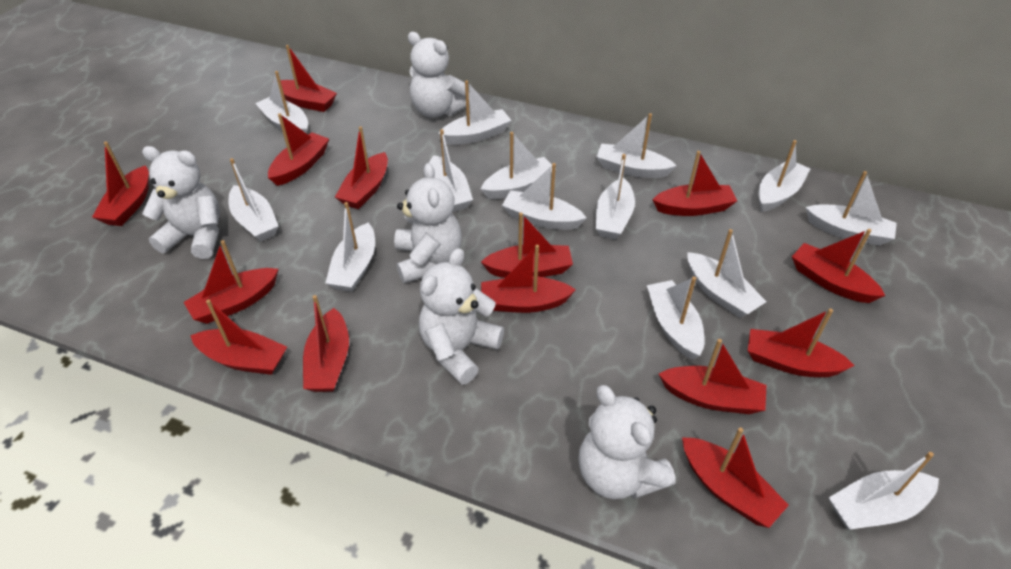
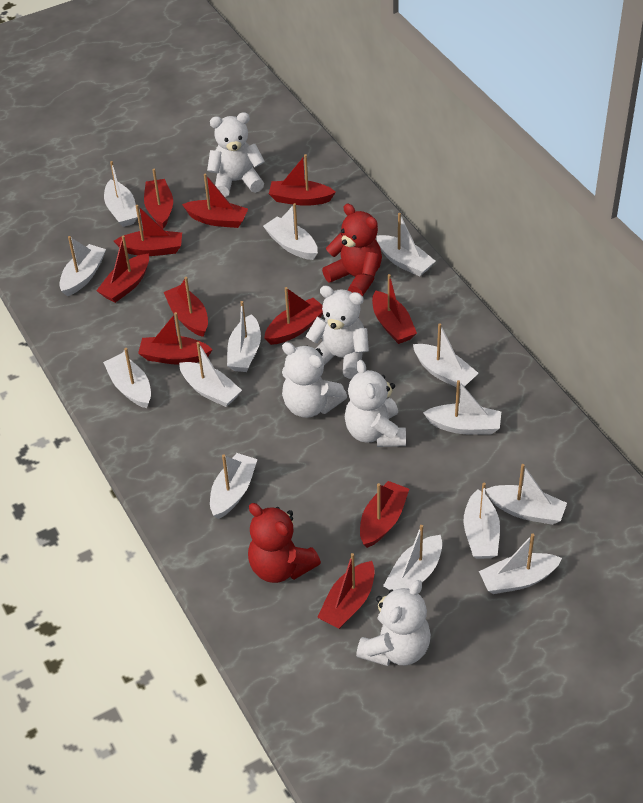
red boat: [92,142,149,226] [183,240,278,324] [190,299,287,375] [268,113,329,186] [280,45,337,112] [303,295,349,392] [335,126,388,209] [481,212,573,278] [481,245,576,313] [652,151,737,216] [659,339,766,414] [682,428,789,528] [748,308,855,377] [792,229,886,303] = 14 -> [96,235,149,303] [114,205,182,256] [138,312,213,365] [144,169,173,229] [164,277,208,337] [182,173,248,228] [264,287,323,345] [269,154,336,206] [317,553,375,629] [360,481,409,548] [372,274,417,344] = 11
red teddy bear: none = 0 -> [248,503,321,583] [322,204,382,297] = 2

